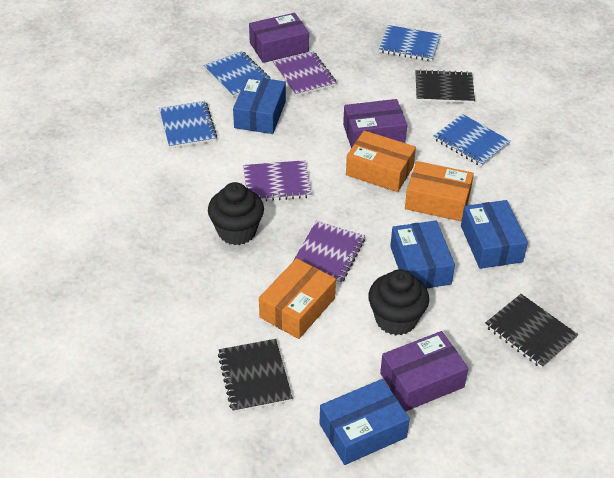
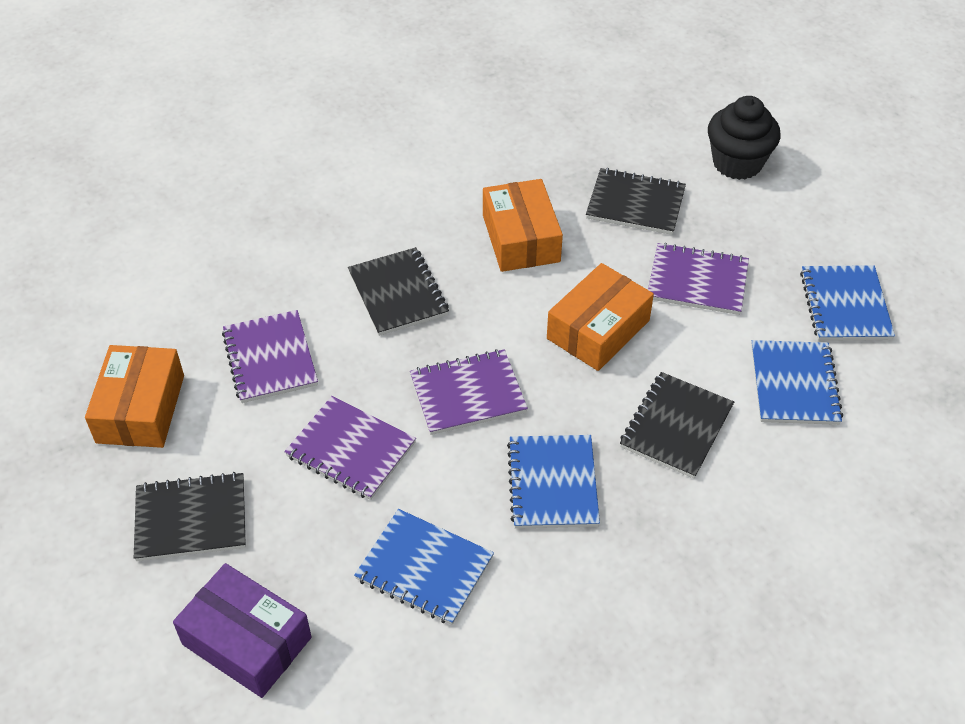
black cupcake: [208,182,264,245] [368,269,429,335] = 2 -> [708,96,781,180] = 1
black notebook: [218,339,293,413] [415,69,475,103] [485,294,578,368] = 3 -> [134,472,246,561] [348,247,449,336] [586,168,686,235] [620,372,734,479] = 4
blue box: [233,76,286,134] [319,379,410,465] [390,220,455,288] [461,200,528,269] = 4 -> none = 0
purple box: [249,13,309,63] [343,99,407,148] [380,331,468,411] = 3 -> [173,563,312,698] = 1
purple notebook: [243,160,312,201] [273,51,337,96] [293,221,365,284] = 3 -> [222,310,318,403] [284,396,416,500] [410,349,528,435] [648,243,749,315] = 4

